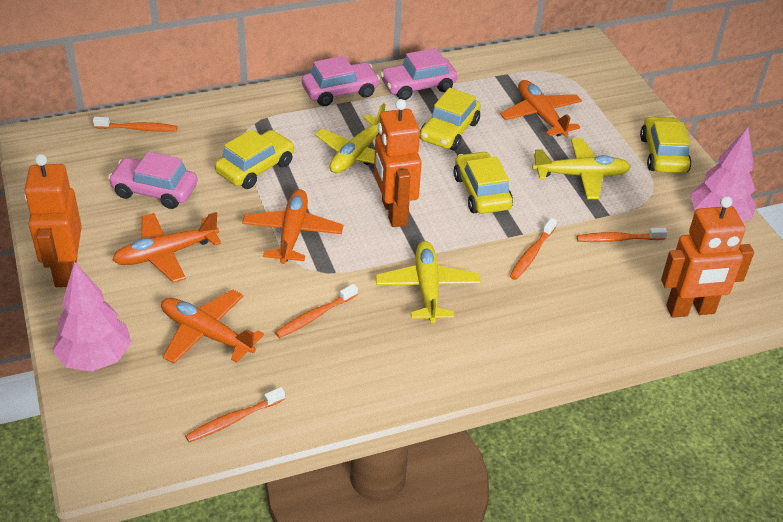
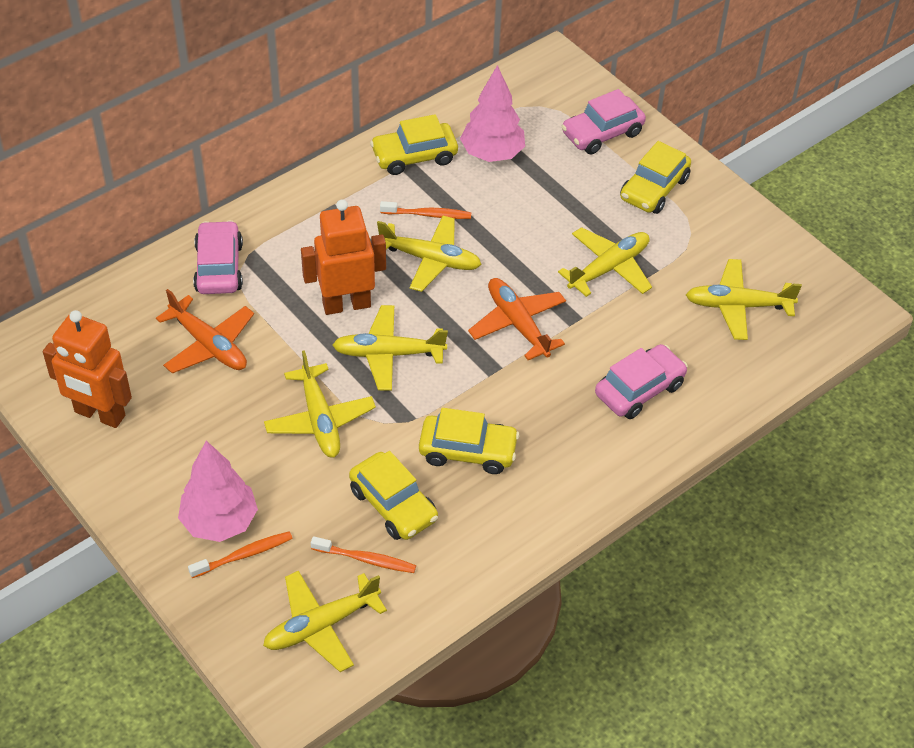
orange plane: [112,212,221,283] [161,290,264,364] [242,189,343,264] [500,80,582,136] = 4 -> [156,289,254,374] [468,278,566,360] = 2
orange robot: [24,154,82,287] [374,99,422,227] [661,196,754,318] = 3 -> [43,310,132,428] [301,200,386,315] = 2
orange toothbrush: [93,117,178,132] [185,387,285,442] [275,284,358,338] [510,218,557,280] [577,228,667,242] = 5 -> [188,531,292,578] [311,536,416,573] [380,201,471,219] = 3
yellow plane: [315,103,386,173] [376,241,481,323] [532,138,631,199] = 3 -> [263,570,387,672] [264,350,376,458] [332,305,448,391] [377,216,482,292] [558,227,652,297] [686,259,802,340] = 6

